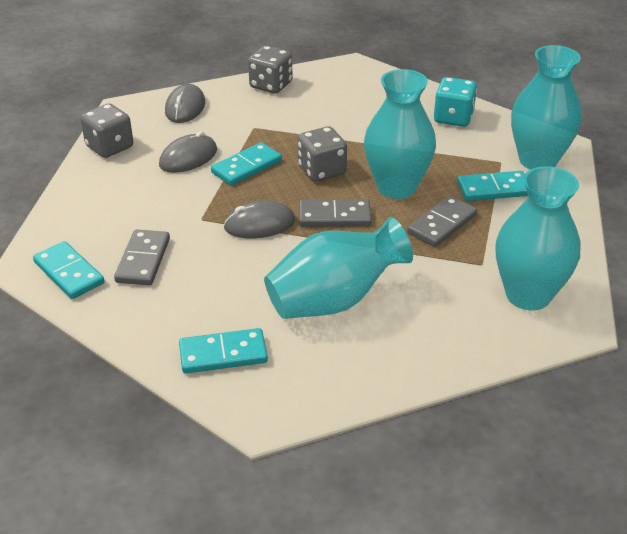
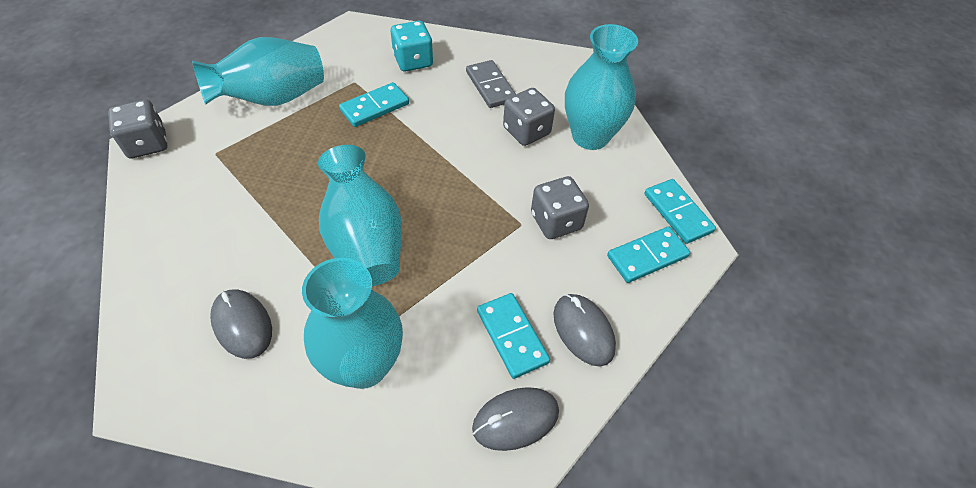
grey domino: [114,229,170,285] [299,199,371,227] [407,196,477,247] = 3 -> [466,60,516,108] = 1

